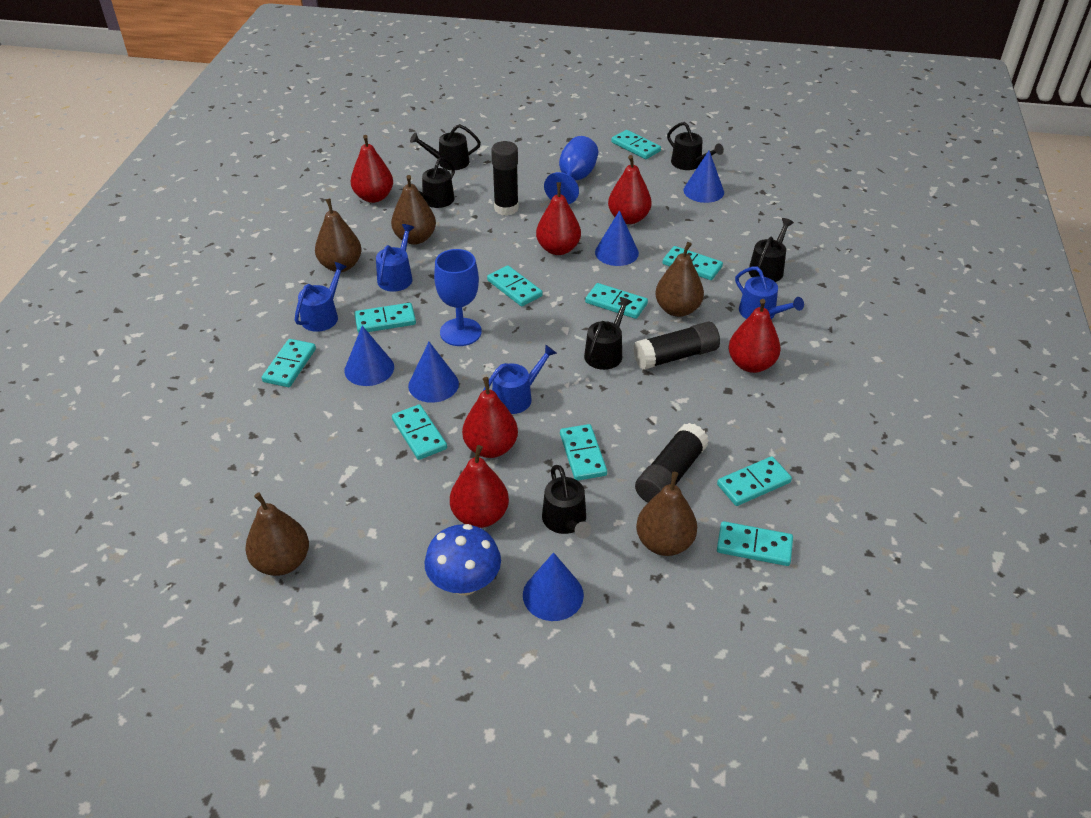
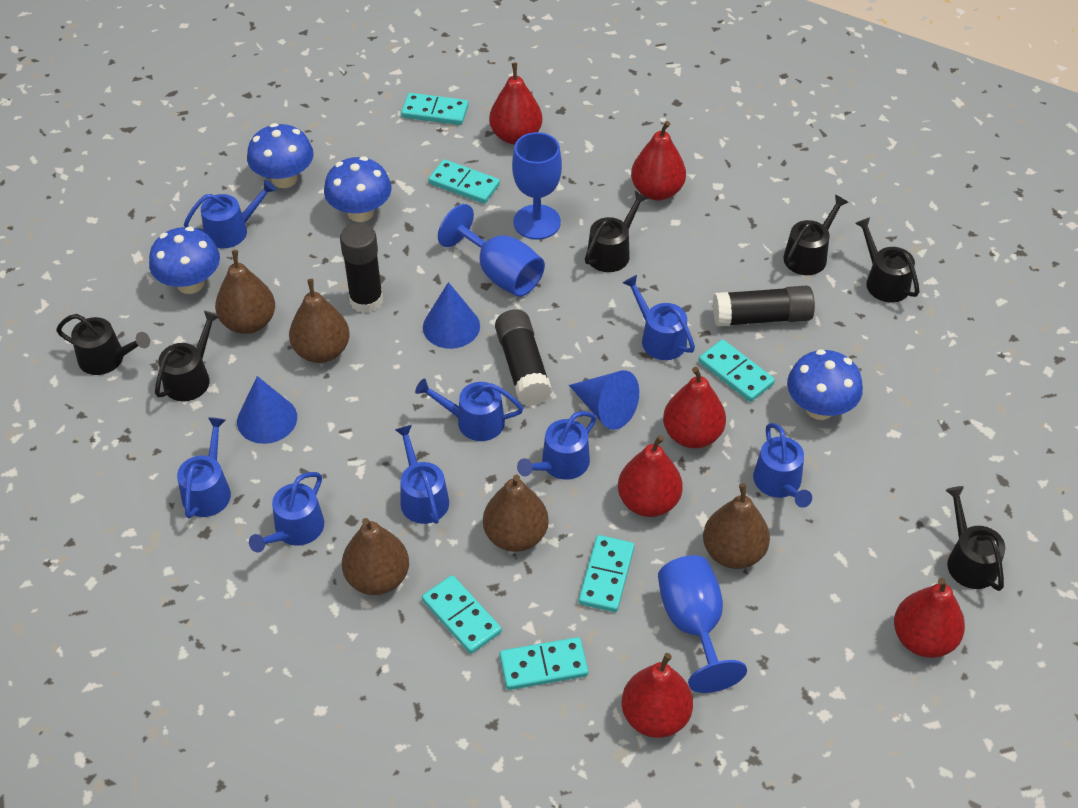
blue cone: [344,326,394,386] [408,342,459,403] [523,552,584,621] [595,210,639,266] [684,151,724,203] = 5 -> [237,376,297,444] [423,282,480,349] [569,370,639,430] = 3
blue goblet: [434,249,482,346] [544,136,598,204] = 2 -> [438,204,545,297] [512,132,562,240] [658,555,747,693] = 3
blue mushroom: [425,524,501,595] = 1 -> [149,227,220,294] [247,123,313,188] [324,156,391,222] [787,349,863,420] = 4
blue watering can: [295,262,347,332] [376,224,414,292] [483,345,557,414] [735,267,804,319] = 4 -> [177,417,231,518] [184,180,276,248] [249,472,324,553] [395,425,449,524] [415,379,523,441] [517,411,596,480] [623,275,695,360] [753,423,812,508] = 8
turquoise domino: [262,339,316,387] [354,303,416,333] [392,404,447,460] [487,265,543,307] [560,424,607,481] [585,283,648,319] [611,130,661,159] [662,246,723,280] [717,456,792,506] [717,521,793,566] = 10 -> [401,93,469,125] [422,575,502,654] [428,159,500,204] [500,637,588,690] [579,535,635,612] [698,339,775,402] = 6

